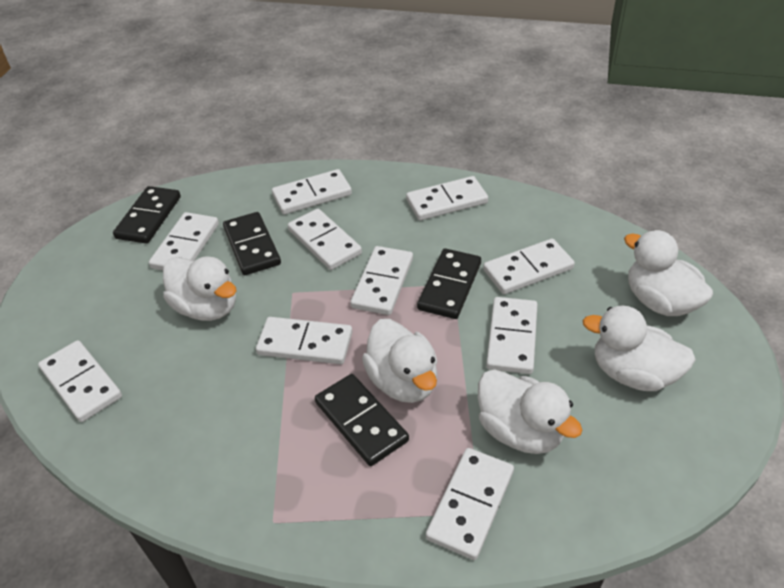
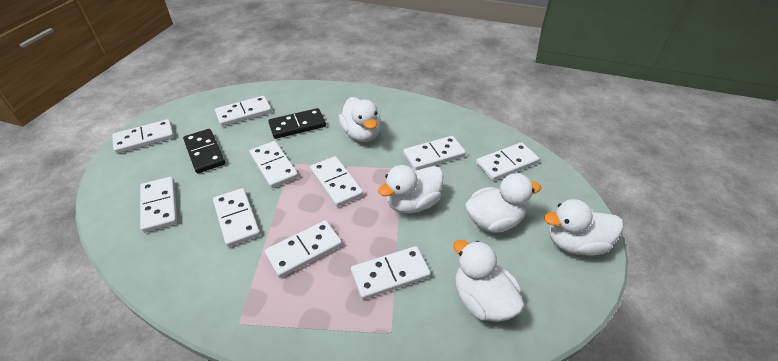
black domino: [113,186,181,244] [223,212,281,275] [315,374,409,466] [417,249,481,319] = 4 -> [183,129,225,174] [268,108,326,139] = 2

